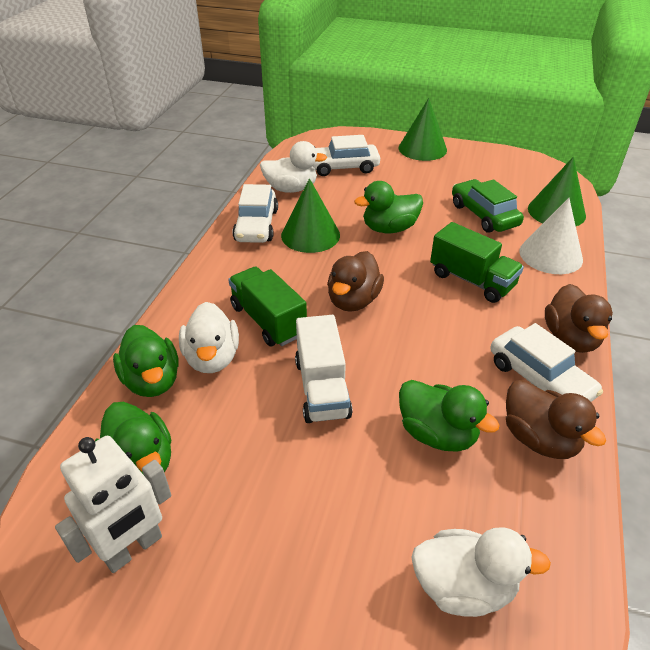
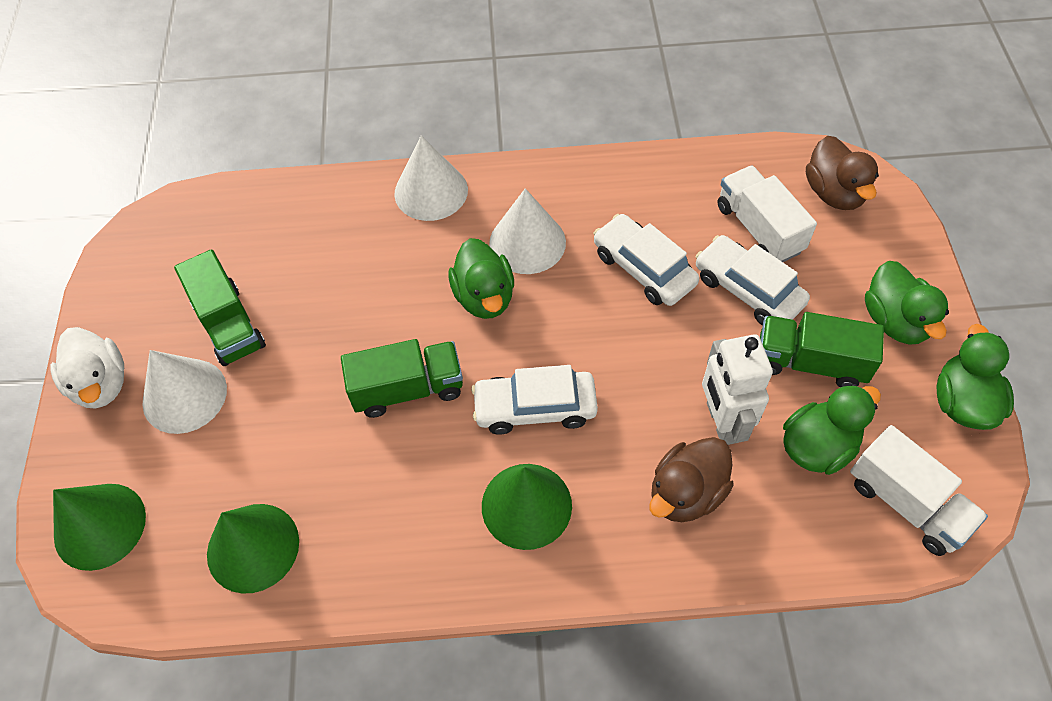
brown duck: [327,251,384,312] [506,380,606,459] [545,284,613,353] = 3 -> [649,437,734,522] [806,136,879,210] = 2
green car: [452,179,524,233] = 1 -> none = 0
green truck: [228,267,307,346] [430,222,524,303] = 2 -> [174,249,266,366] [341,339,463,418] [760,312,884,388] = 3
white cone: [519,198,583,274] = 1 -> [142,350,227,434] [394,136,468,221] [489,188,566,274] = 3
white duck: [179,302,239,373] [260,141,327,193] [411,527,551,617] = 3 -> [50,327,124,408] = 1
white truck: [295,315,353,423] = 1 -> [717,165,817,262] [850,425,988,556] = 2

